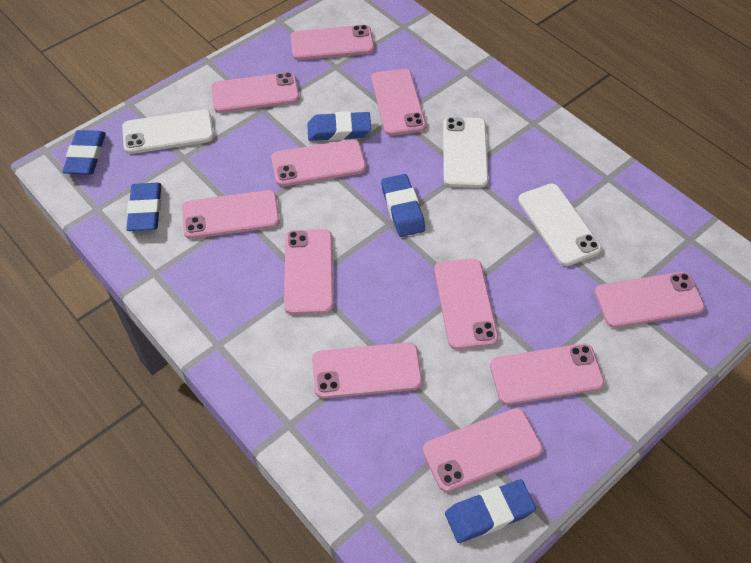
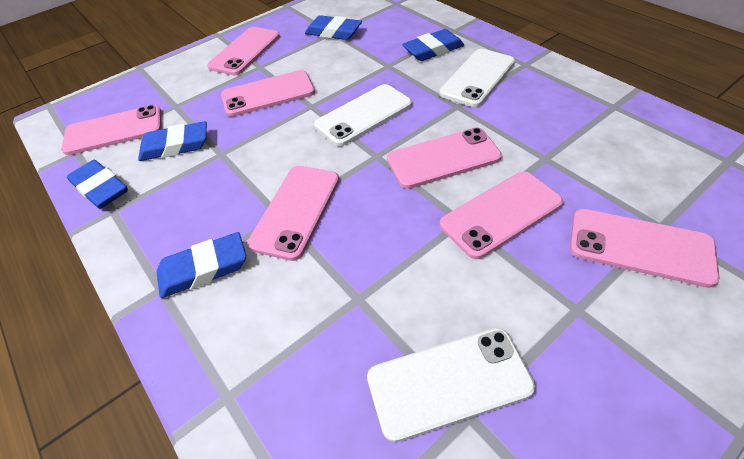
pink phone: [182,190,280,239] [211,72,300,113] [271,139,366,186] [284,229,334,314] [291,25,374,60] [312,342,422,398] [371,69,426,136] [423,408,543,492] [434,259,498,350] [490,343,604,405] [595,272,705,328] = 11 -> [61,105,162,155] [207,27,280,75] [221,70,315,117] [247,166,339,261] [387,128,502,189] [440,171,563,259] [570,209,720,288] = 7

